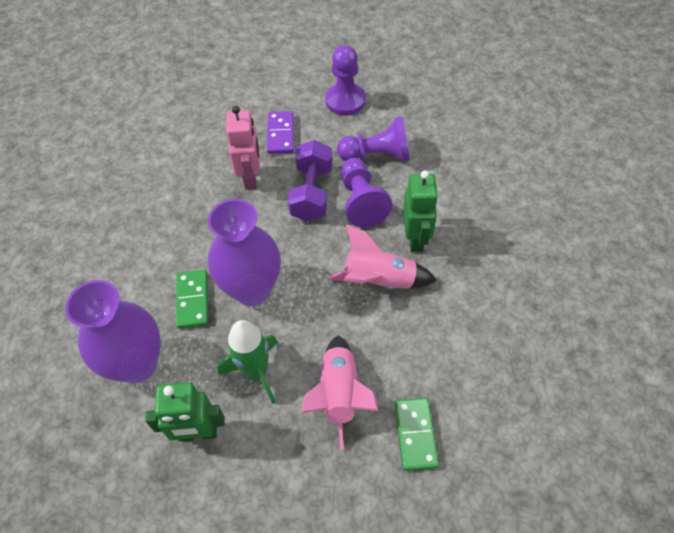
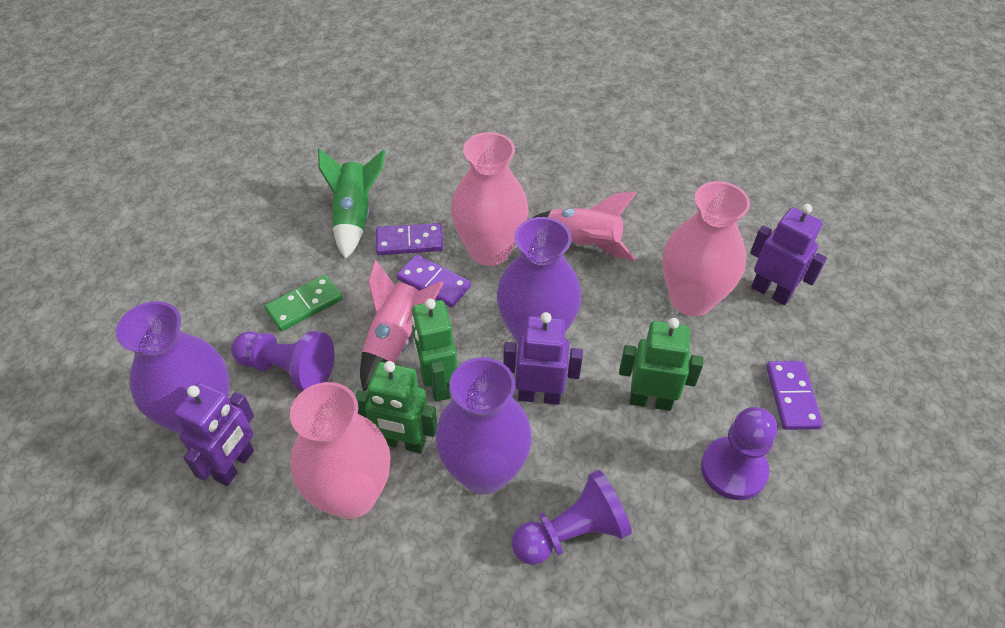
green domino: [176,270,208,329] [395,398,439,471] = 2 -> [264,275,343,331] = 1
green robot: [145,382,225,441] [403,170,439,252] = 2 -> [355,361,437,453] [411,299,457,402] [619,318,703,411] = 3
pink robot: [226,106,260,190] = 1 -> none = 0
pink vase: none = 0 -> [290,382,391,519] [451,132,529,266] [662,181,750,316] = 3
purple domino: [267,111,294,154] = 1 -> [376,223,443,255] [397,254,471,308] [766,361,823,430] = 3
purple dumbbell: [288,140,332,222] = 1 -> none = 0
purple robot: none = 0 -> [174,383,254,486] [503,312,583,405] [750,204,827,305] = 3
purple vase: [65,280,161,383] [208,199,281,306] = 2 -> [116,301,230,435] [435,357,532,494] [497,217,581,344] = 3

